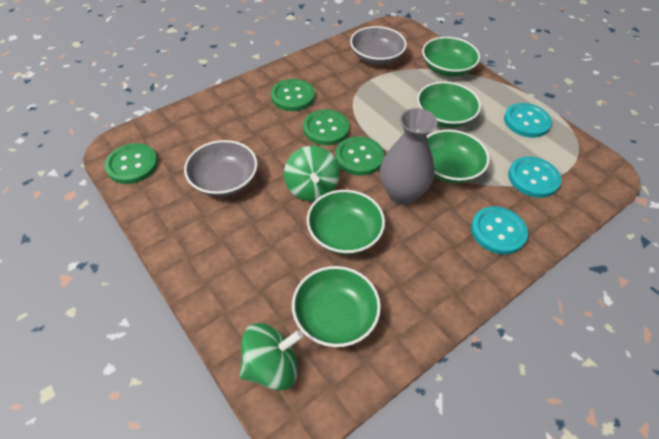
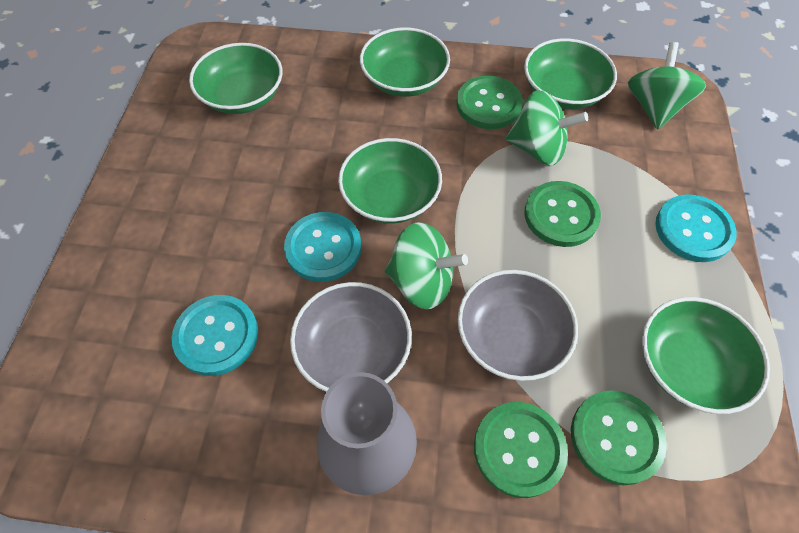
green spinning top: [239,323,303,391] [284,146,340,201] = 2 -> [384,222,468,309] [506,90,588,166] [628,42,706,130] = 3

